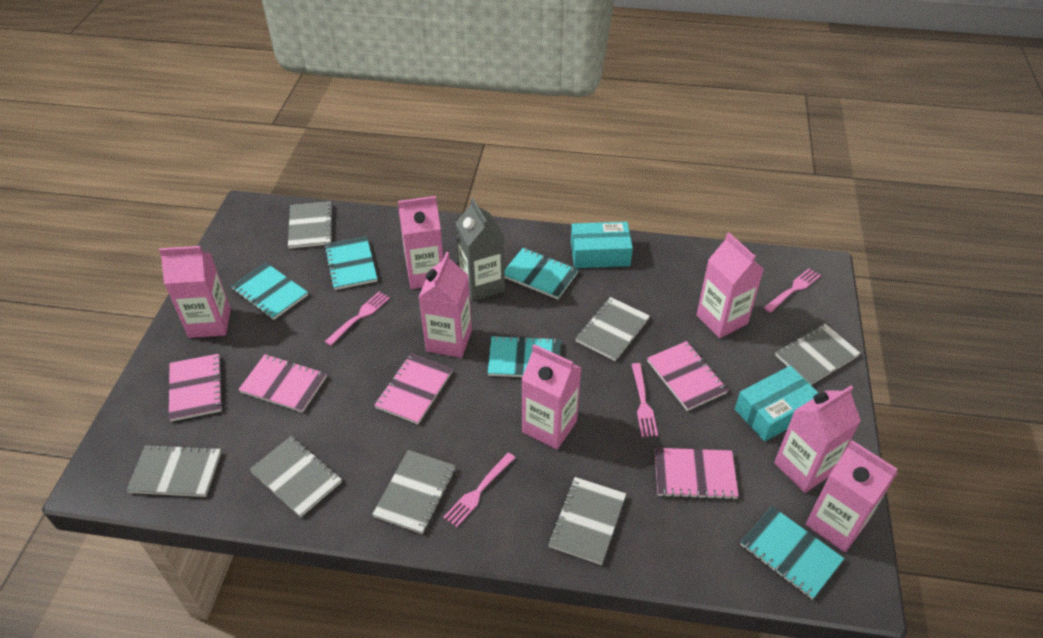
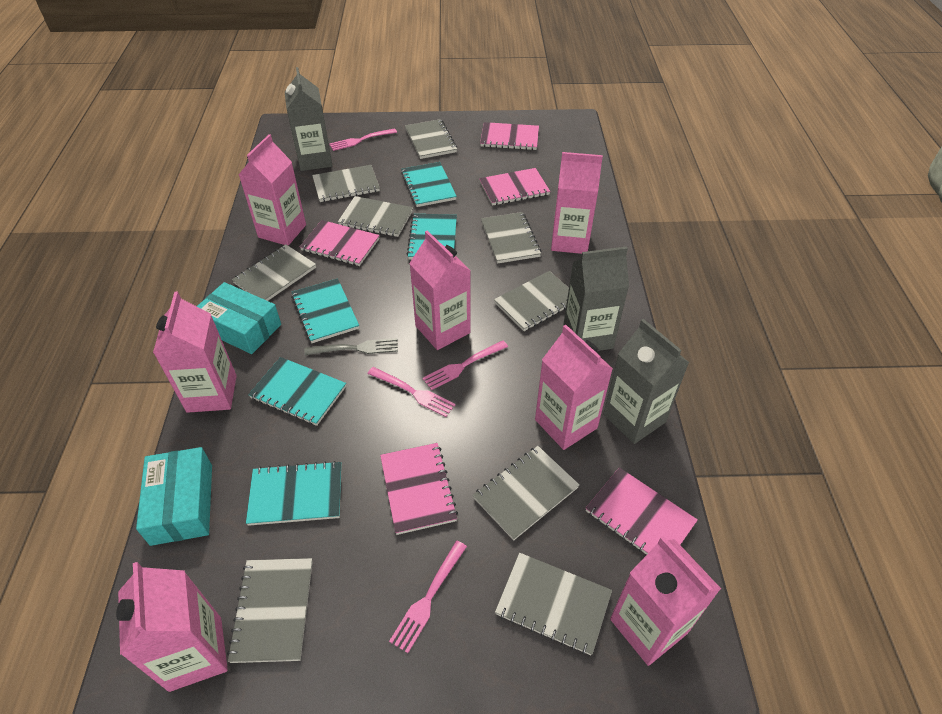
grey carton: [456,198,505,301] = 1 -> [285,67,333,171] [563,247,629,351] [603,319,689,444] = 3
grey fork: none = 0 -> [304,338,398,355] = 1
grey notebook: [126,444,221,497] [250,436,342,517] [288,201,333,249] [372,450,456,534] [548,477,626,565] [575,297,650,361] [775,324,860,385] = 7 -> [227,558,313,663] [232,245,316,301] [312,165,380,202] [338,196,413,237] [405,119,457,159] [473,446,580,541] [481,212,541,264] [494,271,569,331] [495,553,612,655] = 9

